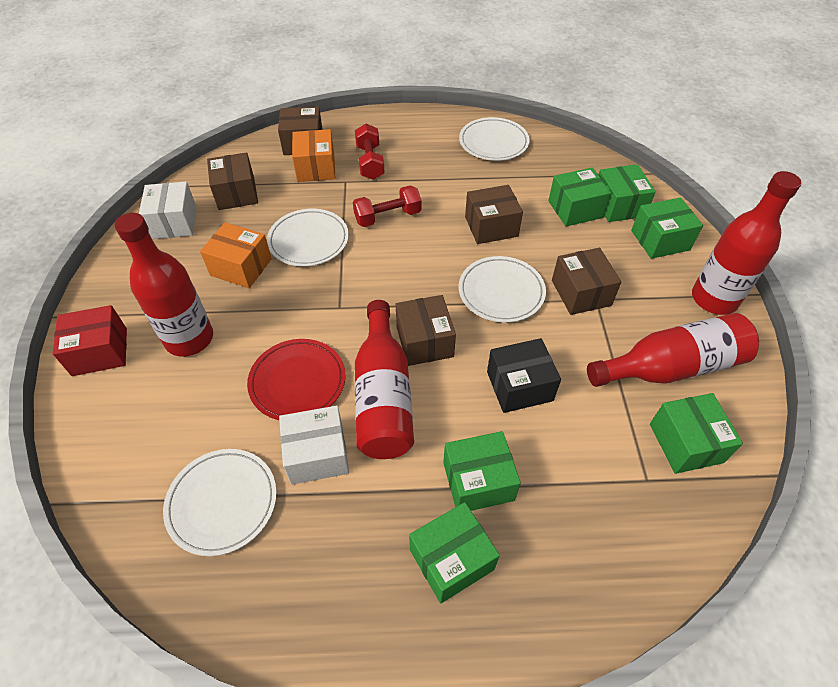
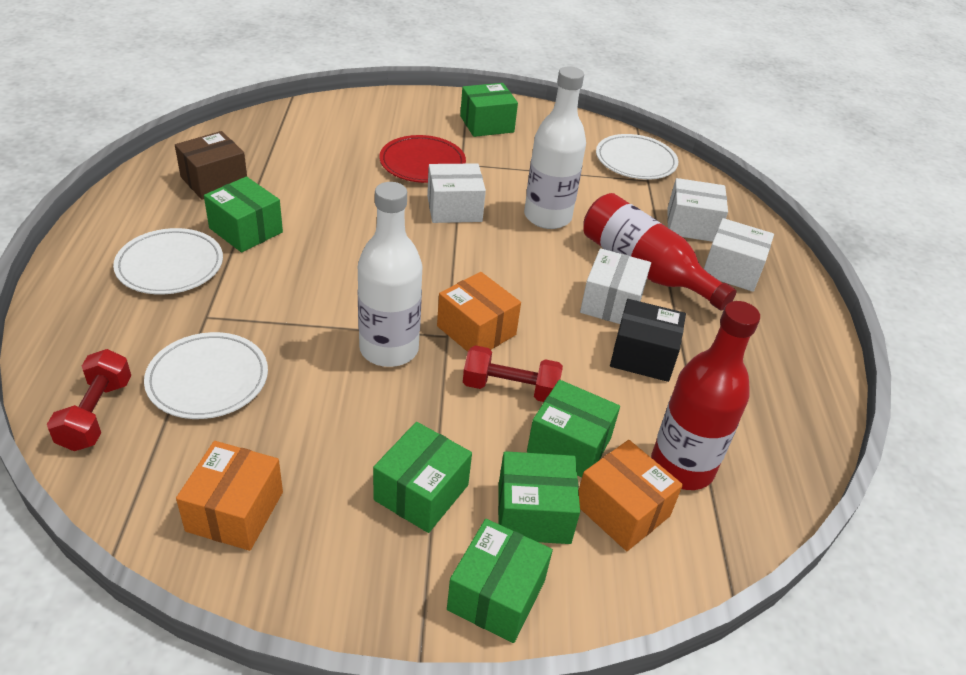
brown box: [207,152,258,210] [278,107,323,155] [396,295,456,366] [465,185,523,244] [552,248,621,315] = 5 -> [175,131,247,200] = 1
orange box: [200,222,272,288] [292,129,336,182] = 2 -> [176,441,283,551] [437,272,521,352] [579,440,683,551] = 3
red bottle: [115,213,213,357] [355,300,414,459] [587,313,759,387] [692,171,801,315] = 4 -> [583,193,736,311] [651,301,760,490] = 2
red box: [53,305,127,376] = 1 -> none = 0
white bottle: none = 0 -> [358,182,423,367] [524,66,586,229] = 2
white box: [139,182,197,239] [279,406,349,485] = 2 -> [427,163,486,223] [580,248,651,324] [667,178,728,242] [704,218,774,292] = 4
white plate: [163,449,277,556] [267,209,349,267] [459,117,530,161] [459,256,546,323] = 4 -> [113,228,223,294] [144,332,268,419] [596,134,678,180] = 3

